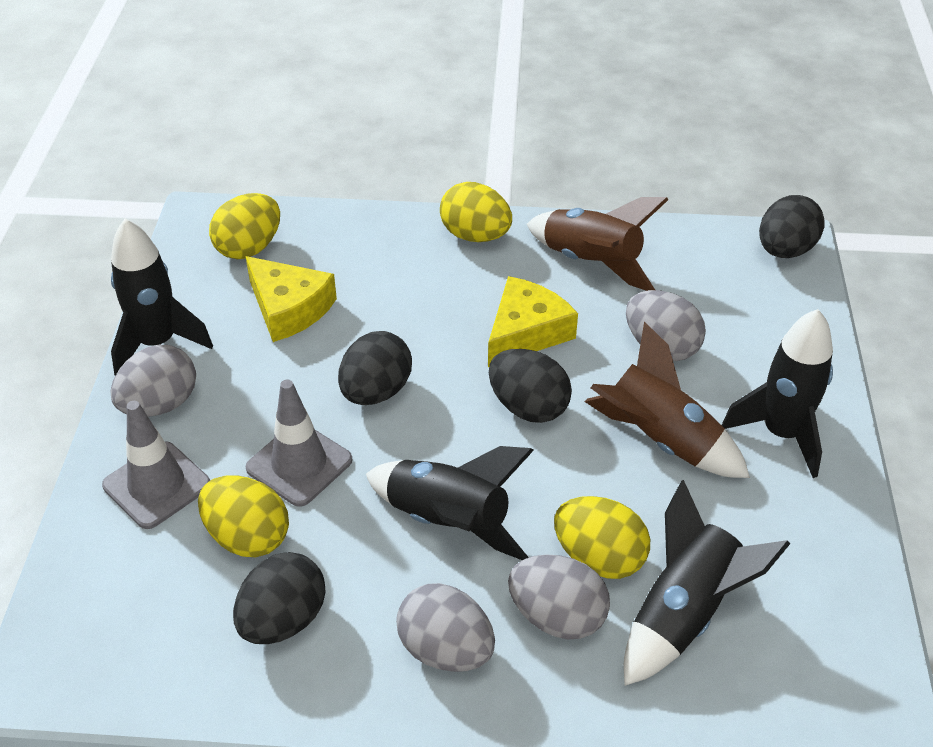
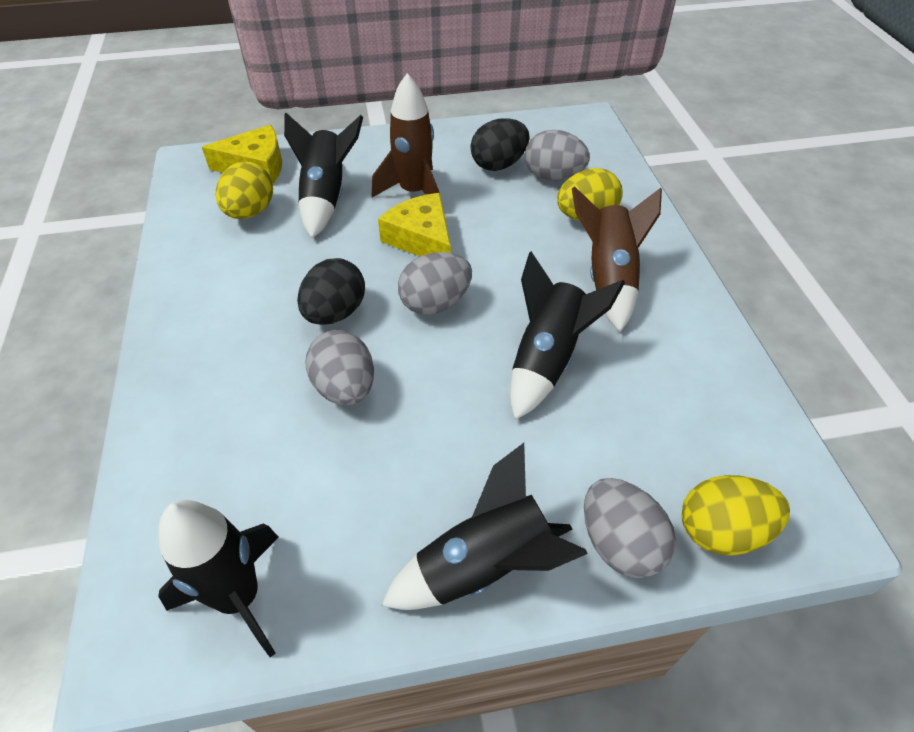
black egg: [233,552,325,644] [338,331,412,405] [489,349,572,423] [759,195,825,258] = 4 -> [297,258,365,325] [470,118,529,171] = 2
grey traffic cone: [102,401,210,529] [245,380,352,507] = 2 -> none = 0
yellow egg: [198,475,289,557] [209,193,280,259] [440,182,512,242] [554,496,650,579] = 4 -> [216,162,273,219] [557,168,623,221] [682,475,790,556] = 3

